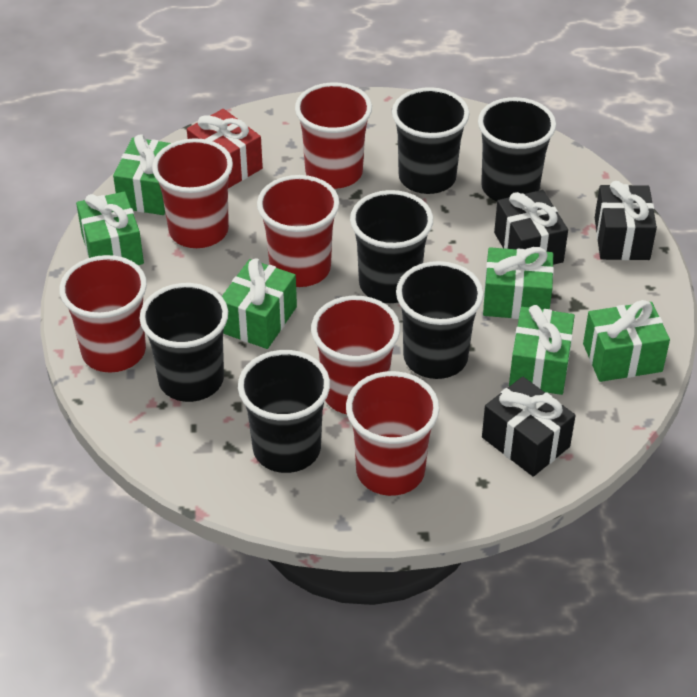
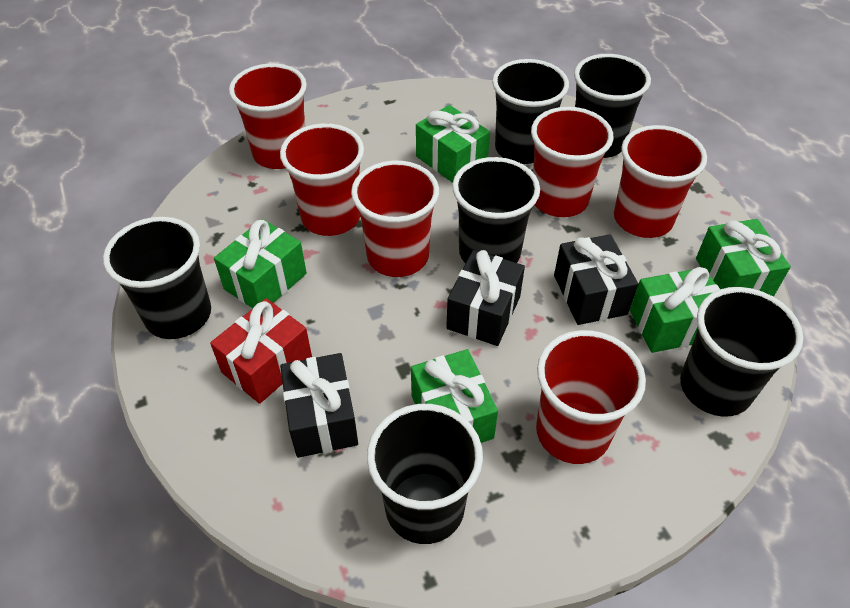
green gift: [76,192,144,265] [113,134,171,215] [222,258,297,349] [483,247,554,319] [509,305,575,395] [583,300,670,382] = 6 -> [214,219,307,308] [411,349,498,443] [416,105,490,183] [630,267,720,353] [696,219,791,297] = 5

